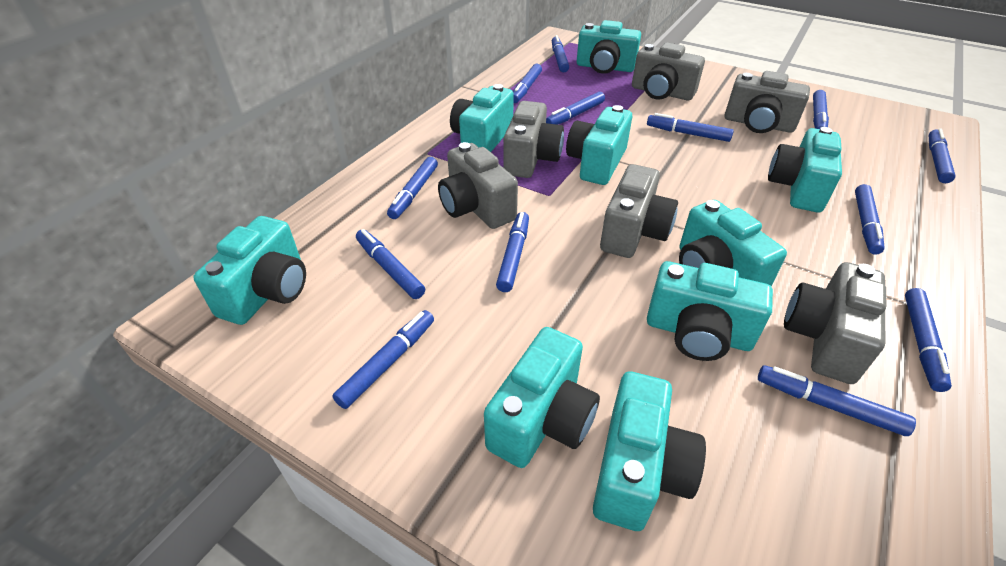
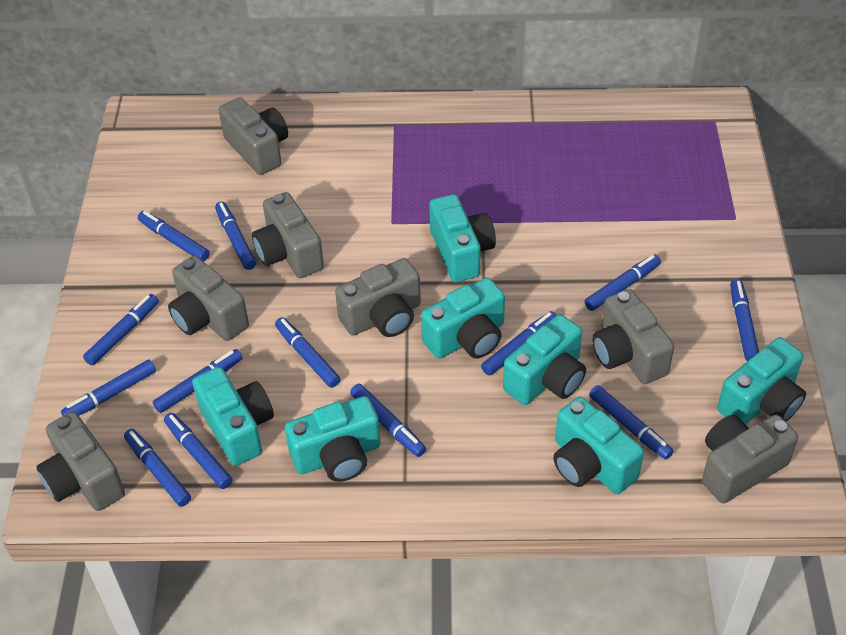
grey camera: [438,142,518,229] [504,101,564,178] [600,164,678,258] [632,42,705,100] [725,71,810,133] [784,262,886,384] = 6 -> [36,412,125,511] [168,256,249,341] [219,98,288,175] [252,192,324,278] [335,258,421,337] [592,289,674,384] [702,415,798,503] = 7
turquoise camera: [193,216,306,325] [450,84,514,152] [484,327,600,468] [566,105,632,185] [577,20,641,74] [593,371,706,531] [647,261,773,361] [679,200,787,286] [768,127,842,212] = 9 -> [192,367,274,466] [285,396,381,482] [421,278,505,359] [429,194,496,282] [503,314,586,405] [553,397,644,494] [717,337,806,424] = 7

